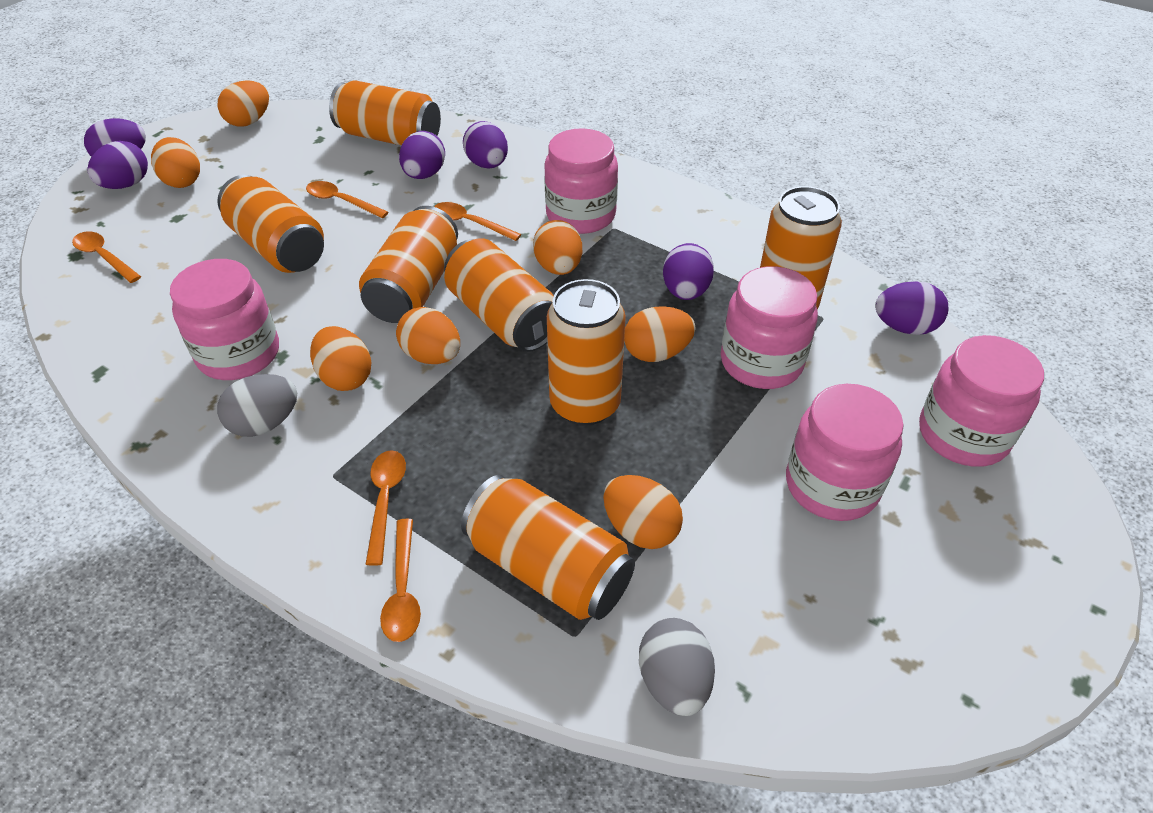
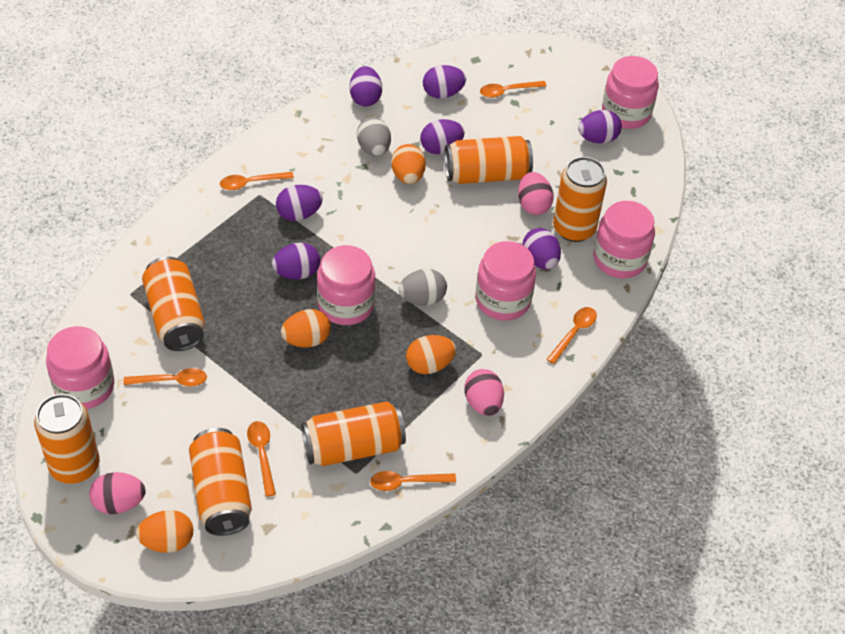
orange can: [217,175,324,273] [329,80,441,146] [359,206,458,323] [444,238,553,352] [461,475,635,620] [547,279,626,426] [760,186,842,310] = 7 -> [34,394,100,484] [142,256,205,351] [189,428,252,536] [301,402,406,466] [444,136,533,184] [553,157,607,242] = 6
orange egg: [151,137,200,188] [218,80,269,127] [310,326,371,391] [396,307,460,364] [533,220,582,275] [603,475,683,549] [624,306,696,362] = 7 -> [136,510,193,553] [281,309,331,347] [391,144,426,184] [406,335,456,374] = 4
orange spoon: [72,231,141,283] [306,181,389,218] [366,450,406,566] [380,519,421,642] [434,202,521,241] = 5 -> [123,368,207,386] [220,172,294,190] [247,421,276,497] [370,471,456,491] [480,81,547,98] [546,307,597,364] = 6
pink egg: none = 0 -> [89,472,145,514] [464,369,504,416] [518,172,554,215] = 3
purple egg: [84,118,146,157] [87,141,148,189] [399,131,445,179] [463,121,508,168] [663,243,714,300] [875,281,949,335] = 6 -> [272,243,320,280] [276,185,323,221] [350,66,382,107] [420,119,465,154] [423,65,466,99] [523,228,561,269] [578,110,622,144] = 7

